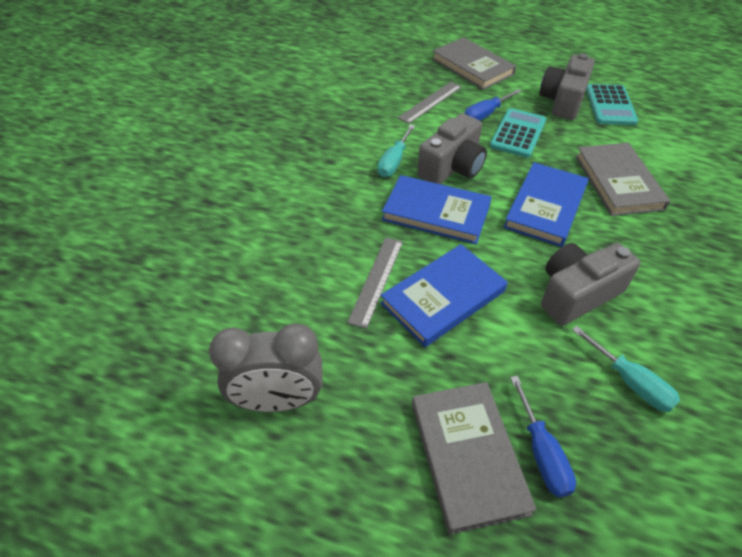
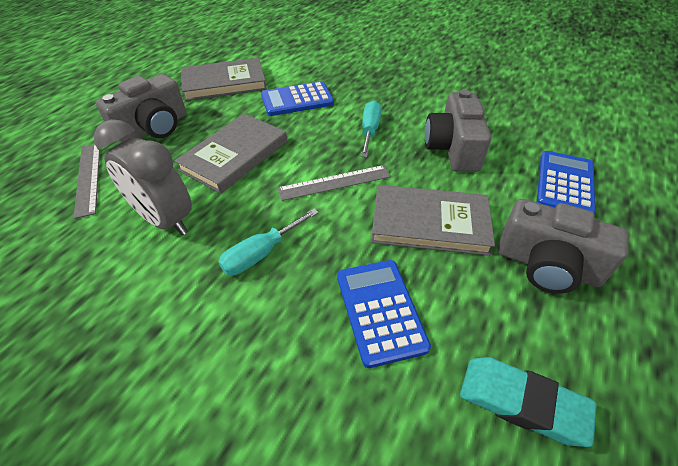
blue book: [380,244,508,347] [382,175,492,244] [504,162,589,247] = 3 -> none = 0
blue calculator: none = 0 -> [261,81,334,116] [337,260,431,368] [537,151,596,214] = 3
blue screwdriver: [464,89,521,121] [510,376,576,497] = 2 -> none = 0
turquoise calculator: [490,108,546,158] [586,84,638,125] = 2 -> none = 0
turquoise eraser: none = 0 -> [460,357,597,447] = 1

